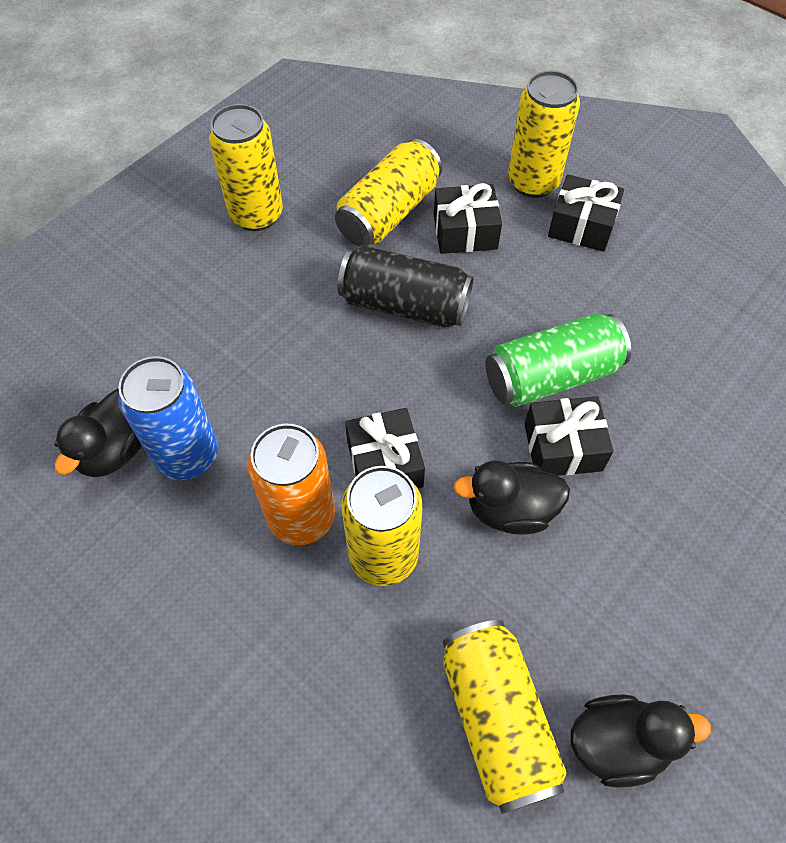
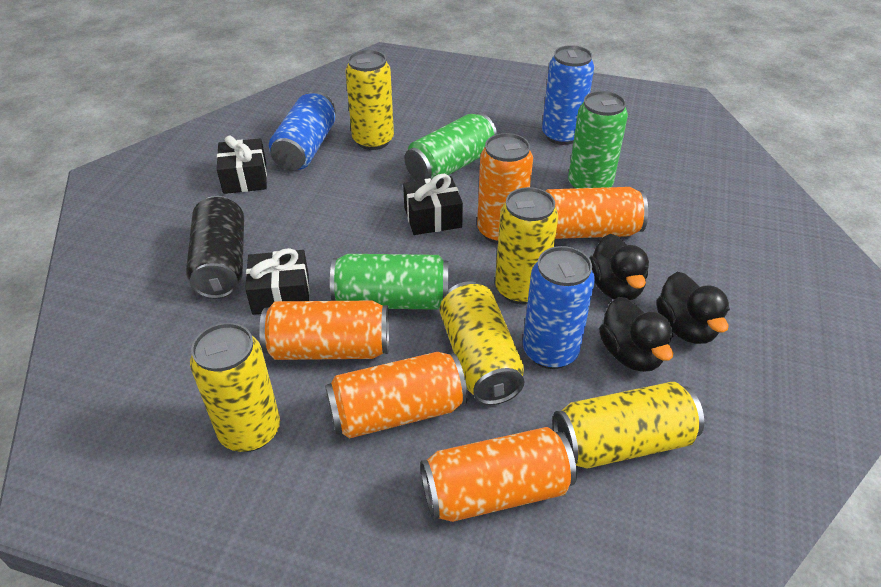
black gift: [345,408,425,488] [434,183,502,254] [524,396,613,476] [548,174,624,252] = 4 -> [217,135,267,194] [245,248,309,315] [403,174,463,235] = 3
blue can: [118,356,218,480] = 1 -> [269,91,336,171] [523,246,595,369] [542,45,594,145] = 3
green can: [486,314,631,407] = 1 -> [330,254,449,310] [405,113,497,181] [568,91,628,188] = 3
orange can: [248,424,335,545] = 1 -> [259,301,389,360] [325,352,468,439] [420,427,577,522] [477,133,533,244] [546,187,648,239] = 5

